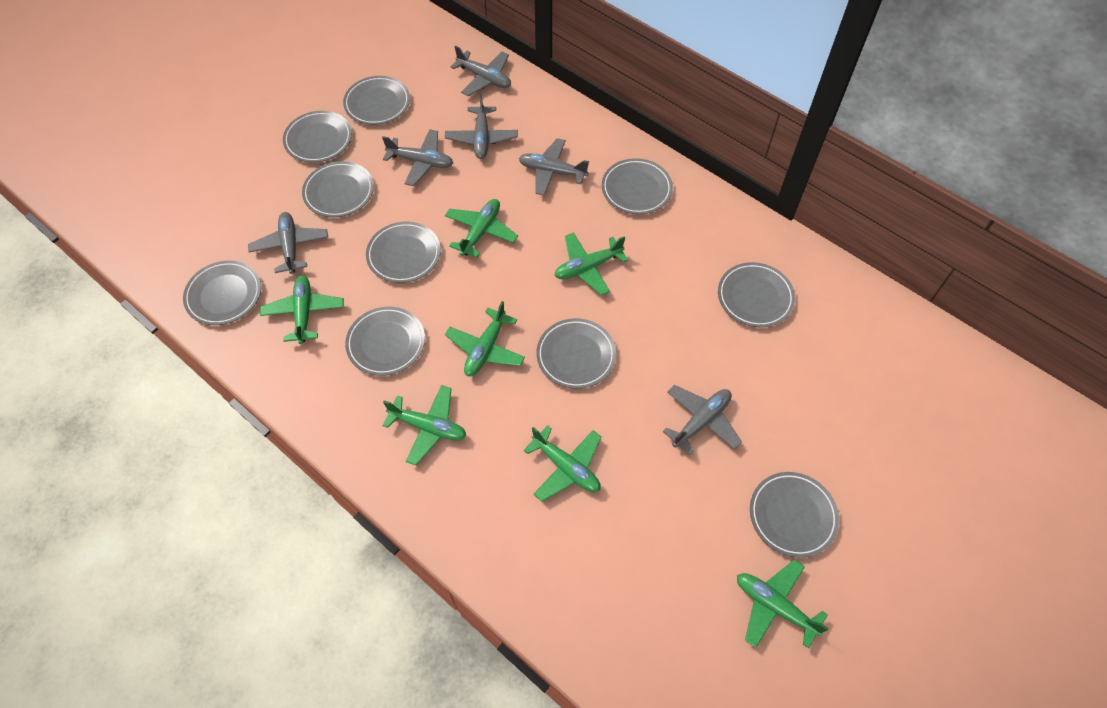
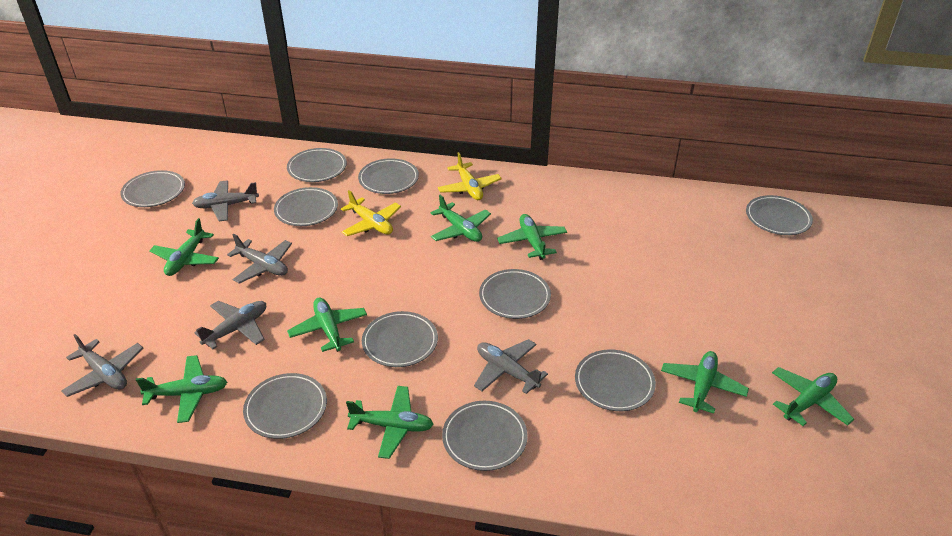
green plane: [260,275,344,344] [382,385,466,465] [445,199,518,258] [445,301,525,376] [524,425,602,502] [554,232,628,296] [737,560,829,648] = 7 -> [136,355,227,423] [149,218,219,276] [287,297,367,352] [346,386,434,459] [431,195,491,242] [497,214,567,260] [661,351,749,413] [772,367,854,426] = 8
grey plane: [248,212,328,274] [382,129,453,186] [445,94,518,159] [450,45,511,96] [519,138,589,196] [663,385,742,455] = 6 -> [61,334,144,397] [192,180,259,221] [194,301,266,349] [227,234,292,284] [474,339,548,394] = 5
yellow plane: none = 0 -> [341,190,401,236] [438,152,502,200] = 2

